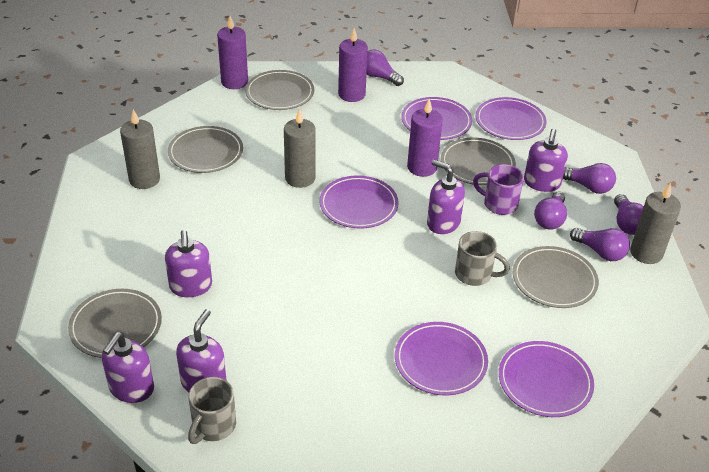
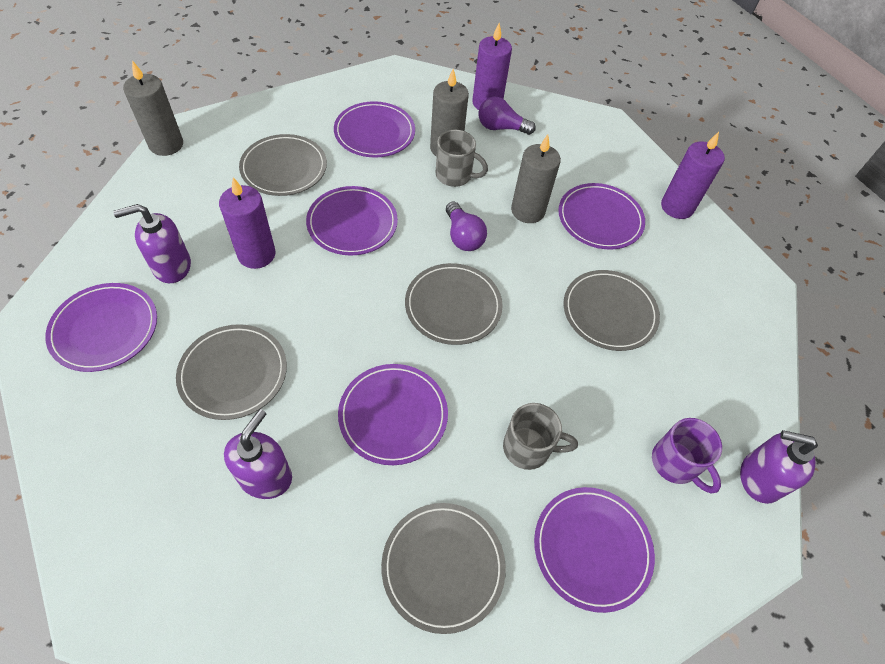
purple light bulb: [367,50,404,86] [534,192,567,230] [563,163,616,194] [570,228,630,261] [614,194,644,235] = 5 -> [446,202,487,251] [479,97,536,135] = 2
purple plate: [319,176,399,229] [395,322,488,396] [401,97,472,140] [476,97,547,140] [499,341,594,417] = 5 -> [45,283,157,372] [306,186,398,255] [334,101,415,158] [338,364,448,465] [534,487,655,613] [558,183,645,250] = 6
purple soap dispenser: [102,332,154,403] [165,230,212,297] [176,309,227,392] [427,160,465,234] [524,128,568,192] = 5 -> [113,204,191,283] [224,409,292,499] [740,430,818,504] = 3

